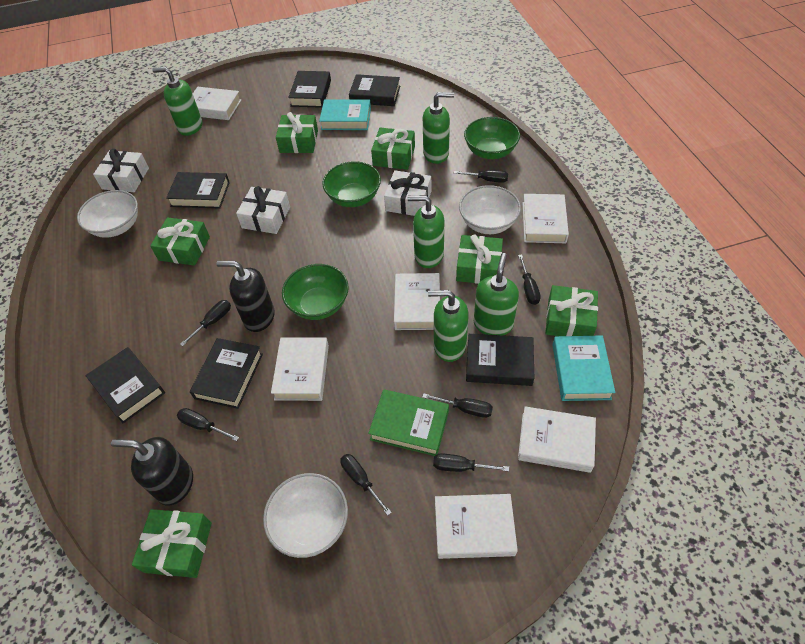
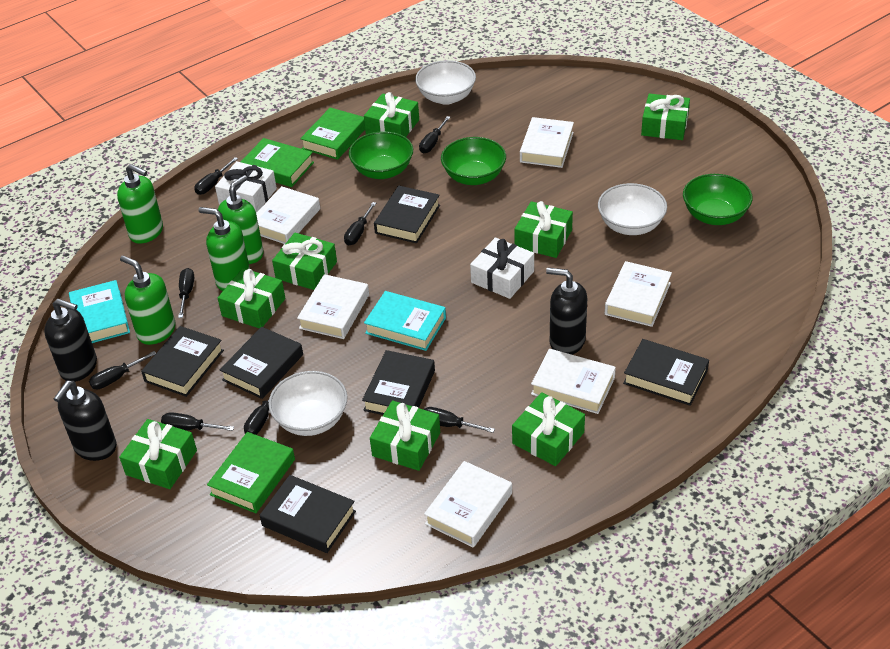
black screwdriver: [177,408,239,441] [180,300,231,346] [340,454,392,516] [422,393,493,418] [433,453,509,472] [454,170,508,183] [518,255,541,305] = 7 -> [89,351,156,389] [161,412,234,431] [178,268,194,318] [194,157,238,195] [244,380,282,435] [344,202,376,246] [419,116,450,153] [423,407,495,433] = 8
black soap dispenser: [111,437,193,506] [216,261,275,332] = 2 -> [44,299,97,382] [54,381,117,461] [546,268,587,355] = 3
green book: [368,389,449,456] = 1 -> [207,432,295,513] [241,138,314,187] [300,108,365,160] = 3
green gift: [132,509,212,578] [150,217,210,266] [276,112,318,153] [371,128,415,170] [456,235,503,284] [545,285,598,336] = 6 -> [119,419,197,489] [218,268,285,329] [272,233,337,290] [364,92,419,137] [370,401,440,471] [512,392,585,466] [514,201,573,258] [641,93,690,140] = 8
green soap dispenser: [152,67,202,136] [408,195,444,268] [423,92,454,164] [428,290,469,362] [474,253,519,335] = 5 -> [117,164,163,244] [120,256,176,345] [198,207,250,291] [218,175,264,264] = 4
white gift: [93,149,149,192] [236,186,290,234] [384,170,431,216] = 3 -> [215,161,277,213] [470,237,534,299] = 2

